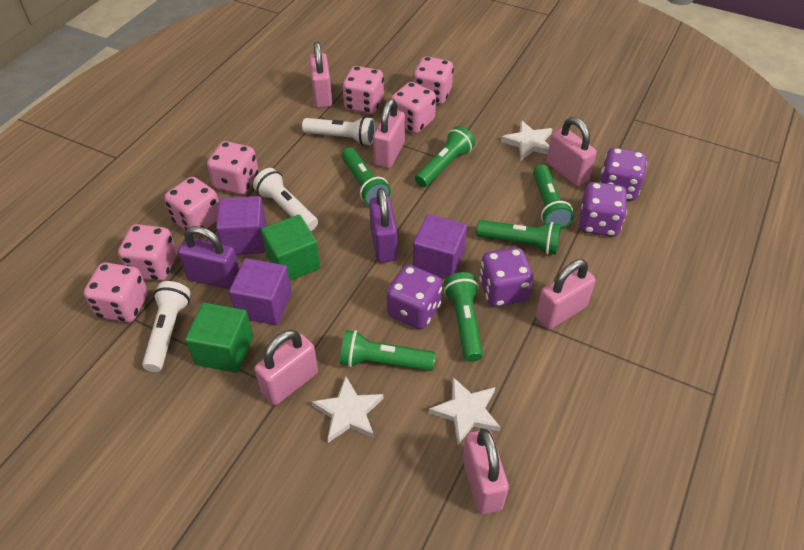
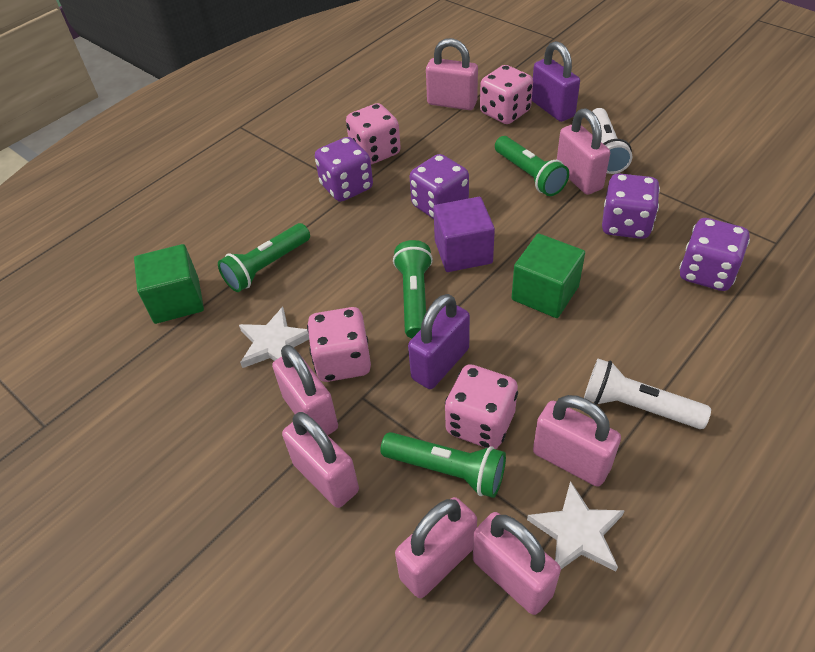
green flashlight: [340,330,436,371] [342,147,391,206] [415,126,475,187] [444,272,483,362] [476,220,561,255] [533,165,574,229] = 6 -> [218,223,310,292] [380,432,506,498] [393,240,433,338] [495,136,569,196] = 4
pink dice: [84,262,148,322] [118,224,177,281] [164,177,219,236] [207,141,259,195] [342,66,384,114] [391,82,436,134] [413,56,454,104] = 7 -> [307,307,371,382] [346,103,401,165] [445,364,518,449] [480,65,533,124] = 4
pink padlock: [254,330,318,405] [309,42,332,108] [373,99,405,168] [463,429,509,514] [536,259,596,330] [546,117,597,186] = 6 -> [272,345,338,435] [282,412,359,508] [395,497,477,598] [426,38,478,110] [473,512,561,615] [533,395,621,487] [557,108,610,195] = 7
purple cube: [216,196,267,255] [229,258,292,325] [413,214,467,279] = 3 -> [433,197,495,272] = 1
white flashlight: [142,281,190,372] [253,168,318,231] [302,116,376,146] = 3 -> [584,359,711,429] [592,108,632,174] = 2
white star: [311,376,383,443] [429,377,500,445] [501,120,552,160] = 3 -> [239,307,309,368] [527,481,625,572] = 2

